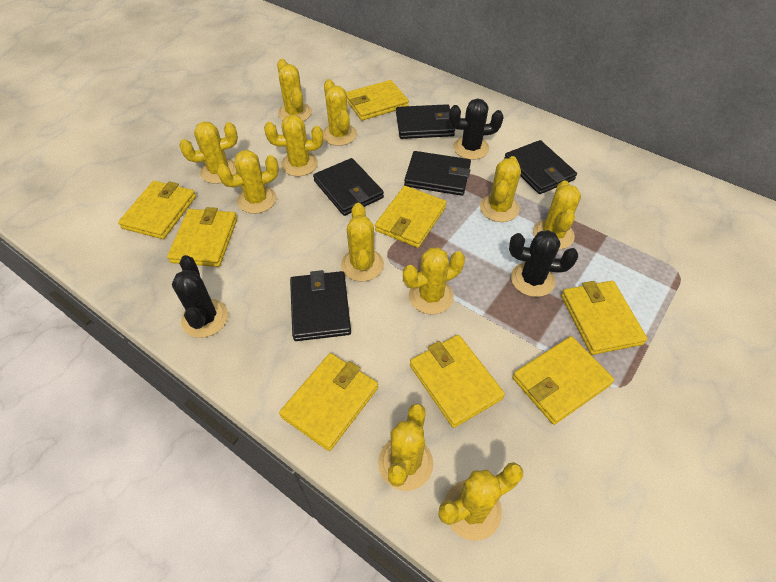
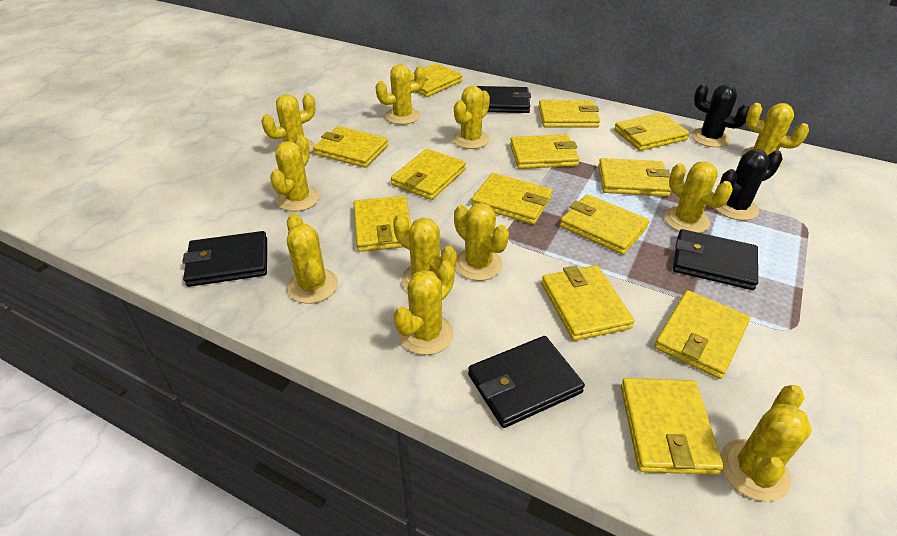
black cactus: [172,255,228,338] [449,99,504,160] [509,230,578,297] = 3 -> [691,84,750,147] [715,149,782,221] = 2
black wallet: [290,270,351,341] [313,158,384,216] [396,104,455,139] [404,151,471,196] [504,140,577,194] = 5 -> [182,231,267,287] [468,336,585,428] [477,86,531,113] [673,229,758,290] = 4
yellow wallet: [118,181,196,239] [167,207,237,267] [279,353,378,451] [346,80,409,121] [375,186,447,248] [410,335,505,428] [512,336,614,425] [561,281,648,355] = 8 -> [313,126,388,168] [354,196,412,252] [391,149,466,200] [410,63,463,97] [471,173,553,224] [510,134,580,169] [538,100,600,128] [541,265,634,341] [560,194,649,255] [598,158,671,196] [614,113,689,151] [621,378,724,475] [654,290,750,379] = 13

